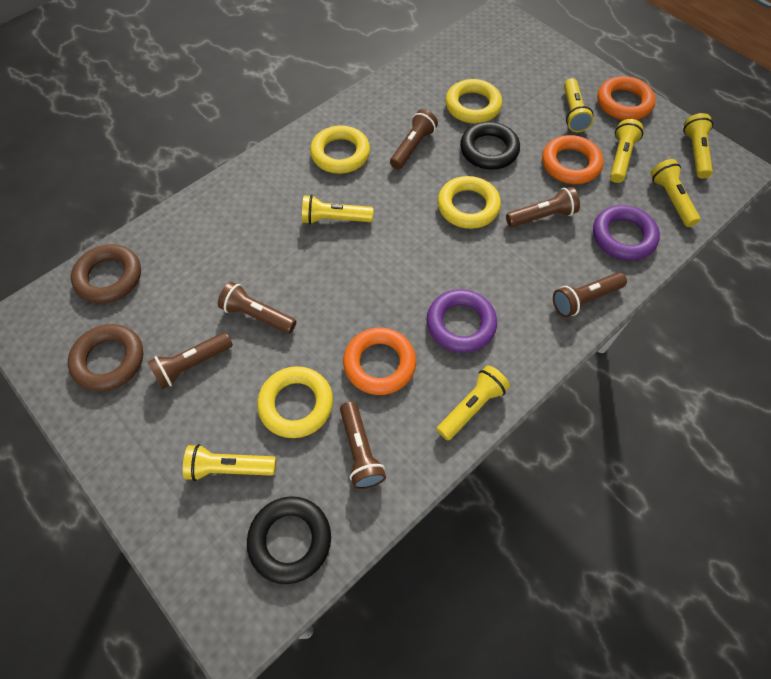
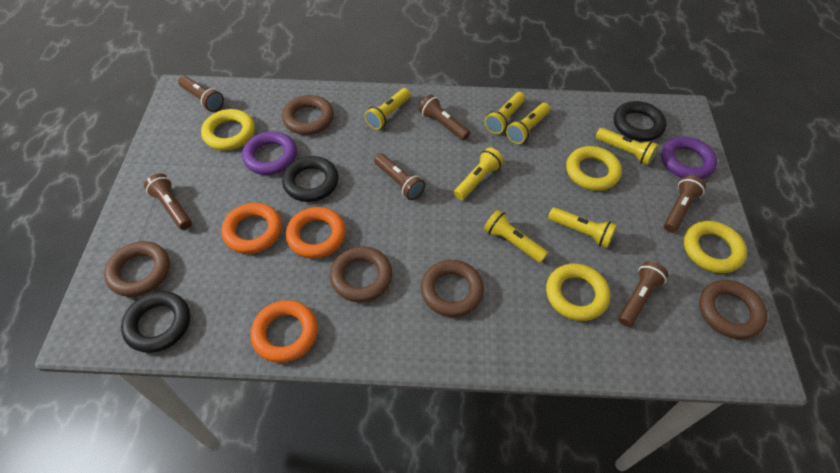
black ring: [247,496,331,584] [460,122,520,170] = 2 -> [121,291,190,353] [282,156,338,202] [614,101,666,141] = 3
brown ring: [68,324,143,391] [71,244,141,303] = 2 -> [104,241,170,297] [282,95,334,135] [330,246,392,302] [421,260,484,317] [699,280,768,339] = 5

